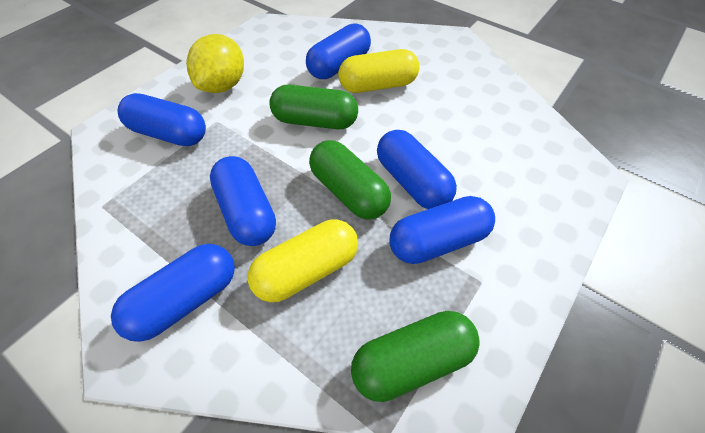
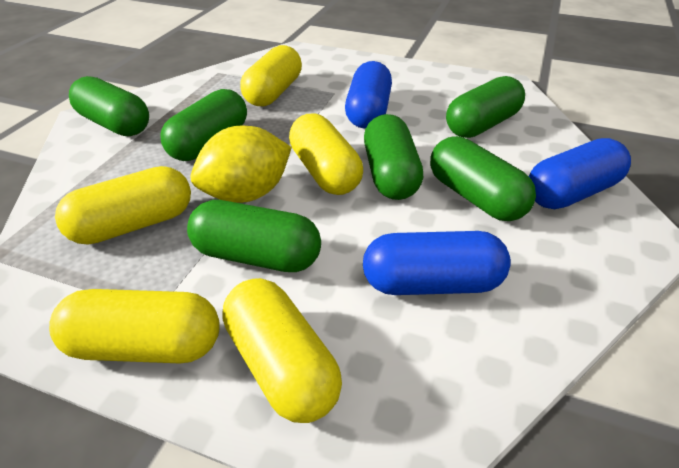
blue capsule: [111,244,235,342] [118,93,206,146] [210,156,276,246] [306,23,371,79] [377,130,457,209] [389,196,495,264] = 6 -> [345,61,392,129] [363,231,511,295] [529,138,631,209] = 3
green capsule: [269,85,358,129] [309,140,391,219] [351,311,480,402] = 3 -> [69,76,149,136] [160,89,247,161] [187,200,321,272] [364,114,423,200] [430,136,536,221] [446,76,525,138] = 6
yellow capsule: [248,219,358,302] [338,49,420,93] = 2 -> [49,289,220,364] [55,166,191,245] [222,278,342,423] [240,45,302,106] [289,113,363,195] = 5

